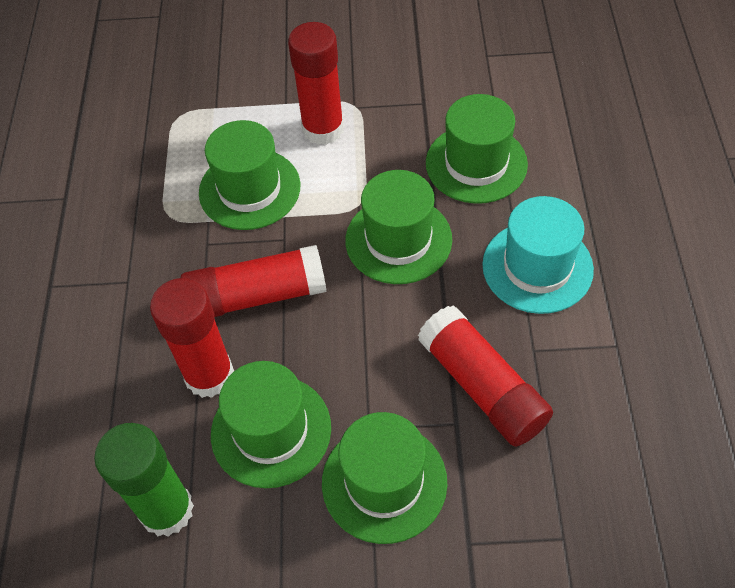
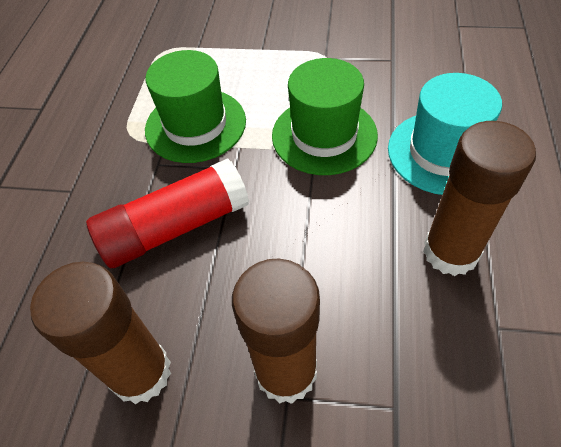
brown glue stick: none = 0 -> [30,262,171,404] [232,259,320,404] [423,121,536,276] = 3
green glue stick: [94,423,194,537] = 1 -> none = 0
green hat: [199,120,300,230] [211,361,331,488] [322,412,447,544] [345,170,452,284] [426,94,528,204] = 5 -> [145,50,246,163] [272,58,378,175] = 2
red glue stick: [150,278,234,398] [180,245,327,317] [288,22,344,145] [418,305,553,447] = 4 -> [86,158,249,268] = 1

